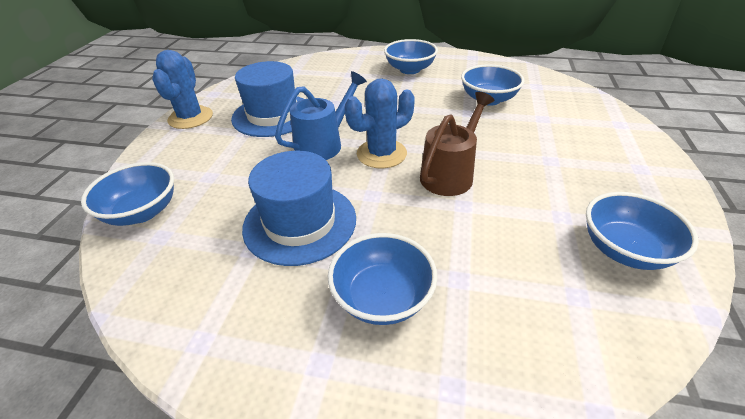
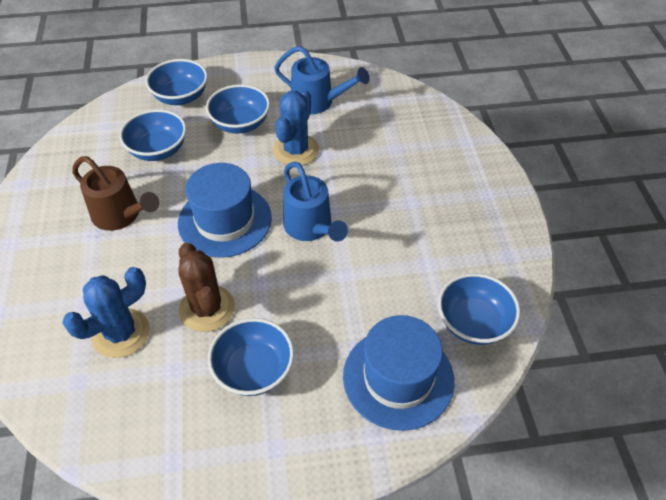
blue watering can: [275,71,367,160] = 1 -> [274,46,370,114] [283,161,348,242] = 2
brown cactus: none = 0 -> [178,243,235,332] = 1

